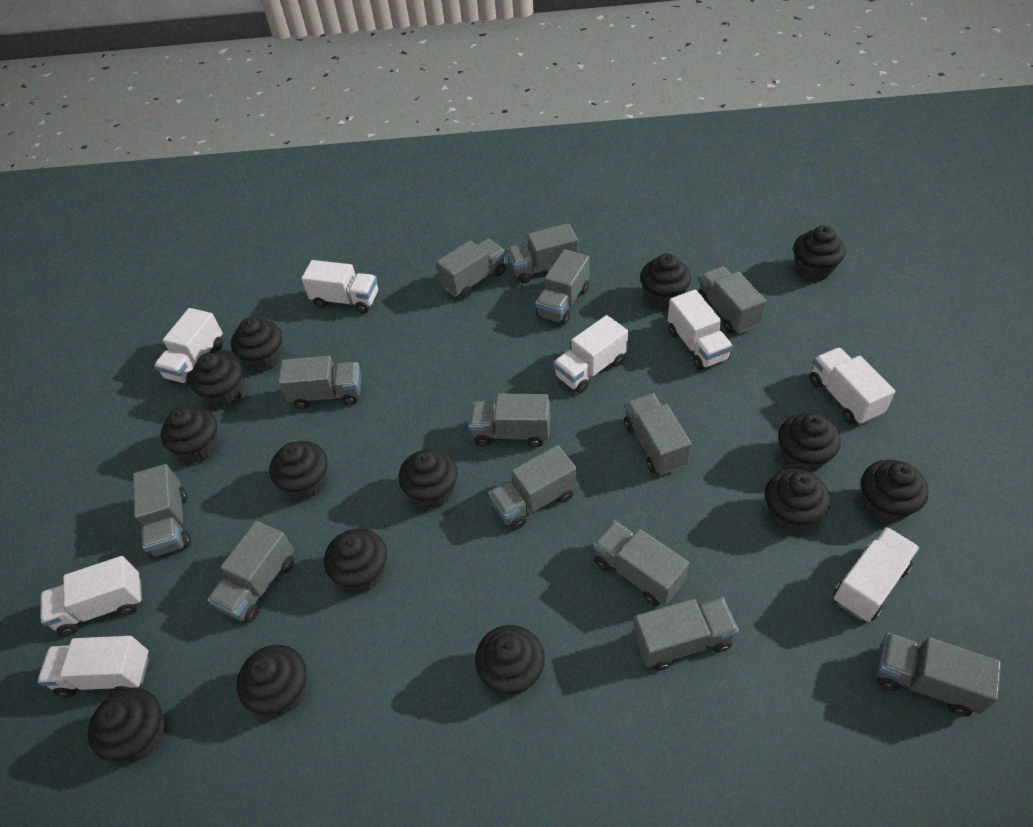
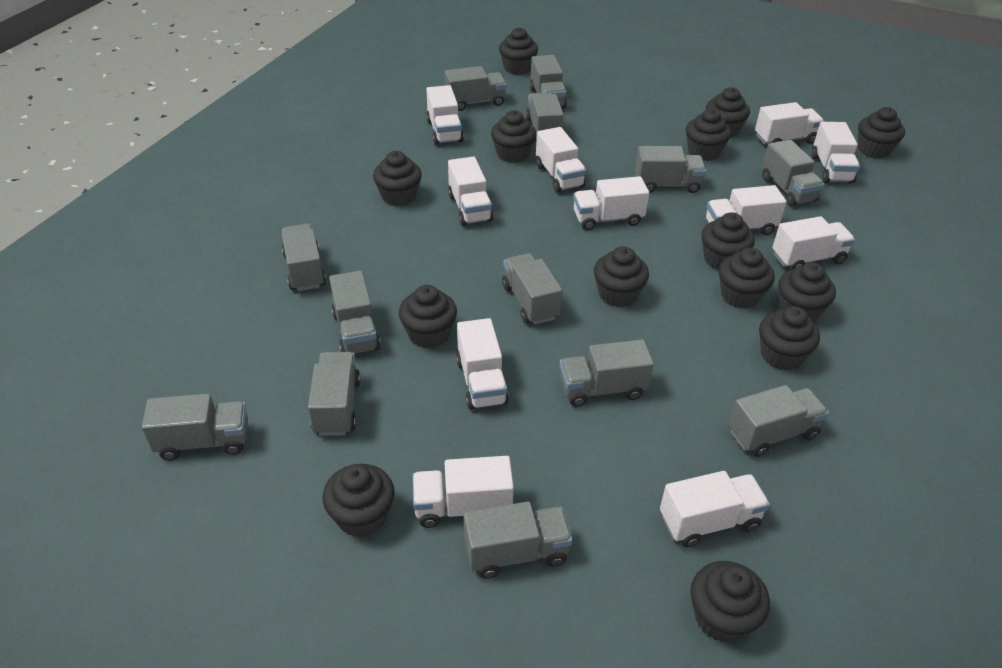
white truck: [37,636,149,697] [41,556,143,636] [154,308,223,385] [301,260,378,313] [553,315,628,394] [668,289,733,370] [809,347,895,425] [833,527,920,622] = 8 -> [412,456,514,528] [426,85,464,145] [448,156,493,226] [456,318,509,410] [536,127,586,192] [573,176,649,231] [660,471,770,548] [706,185,787,235] [755,102,824,145] [772,216,855,270] [812,122,860,183] = 11

